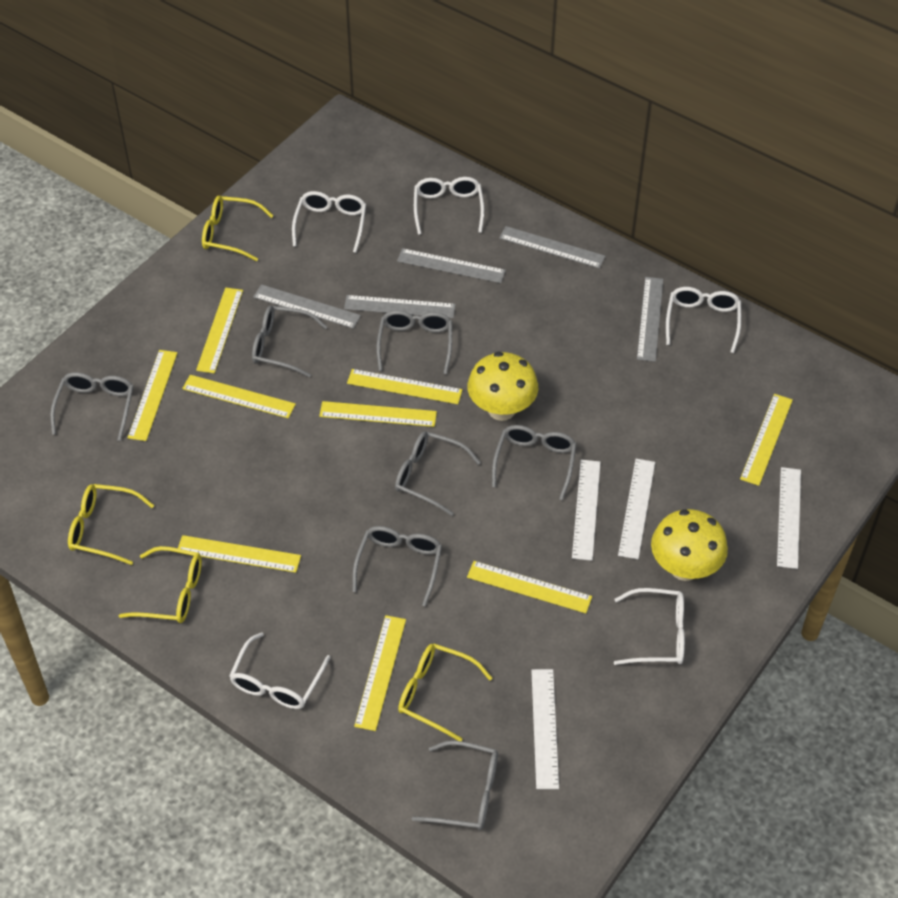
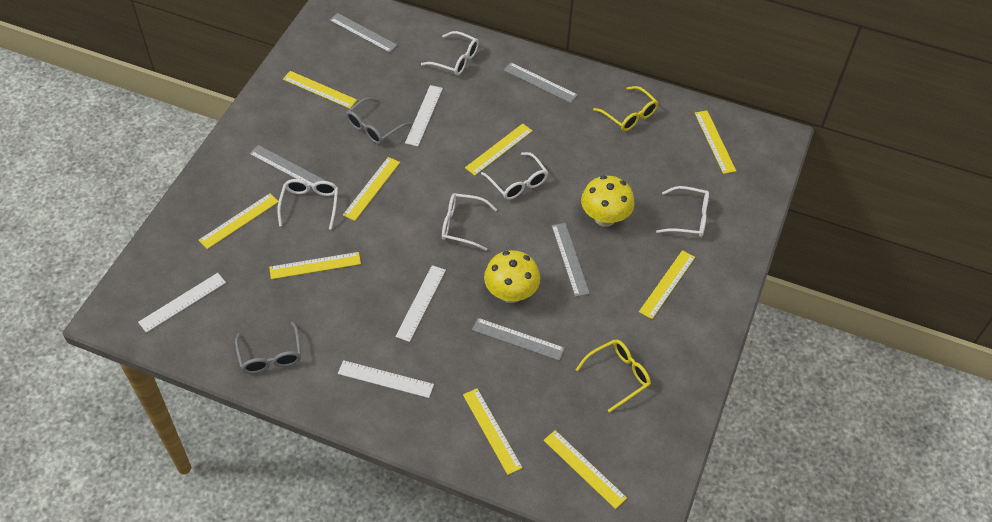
grey glasses: [50,372,134,441] [252,305,327,377] [352,526,442,606] [376,310,452,374] [395,431,481,516] [412,741,498,830] [492,425,577,500] = 7 -> [235,322,301,374] [346,97,412,144] = 2
yellow glasses: [68,484,154,565] [119,546,202,623] [202,196,274,261] [398,644,492,741] = 4 -> [576,339,651,413] [593,86,658,131] = 2

